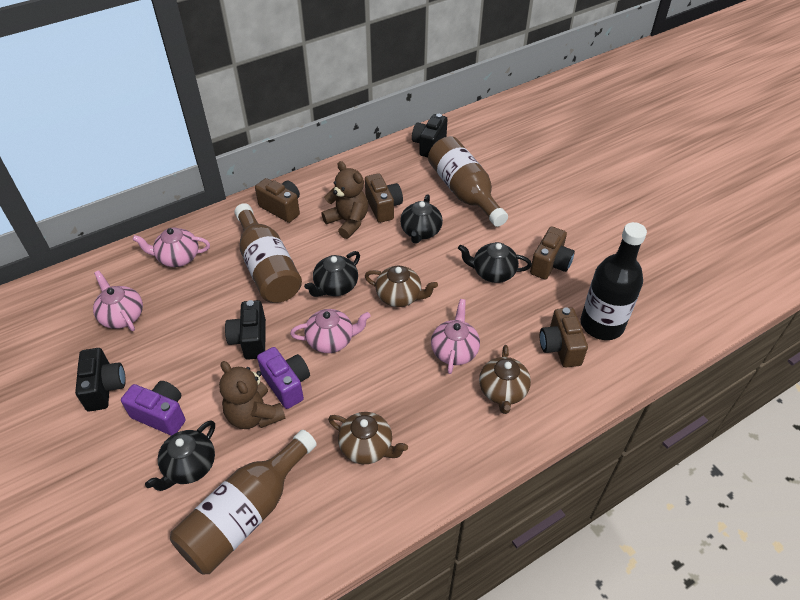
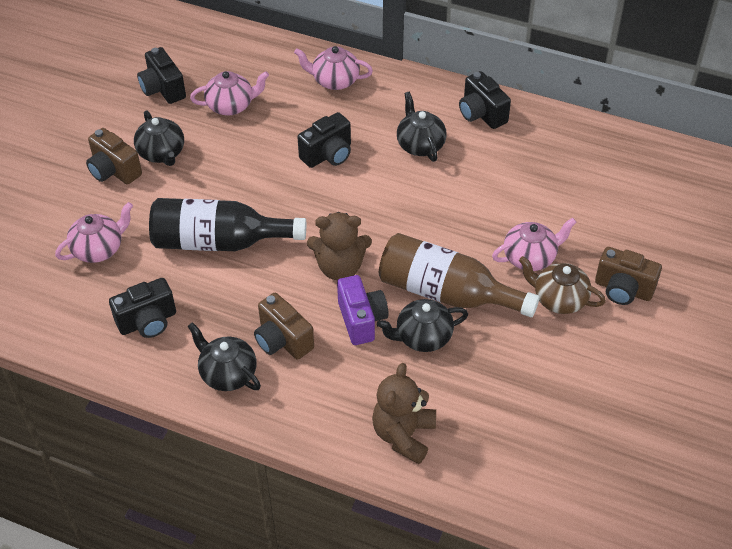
black camera: [75,348,126,412] [225,300,266,360] [412,114,448,157] = 3 -> [109,278,176,338] [137,47,186,104] [297,112,351,168] [459,71,511,129] = 4
brown bottle: [170,430,317,574] [235,203,302,303] [428,136,508,227] = 3 -> [379,233,540,317] = 1
brown camera: [255,178,300,223] [365,173,403,223] [530,226,575,279] [540,307,588,367] = 4 -> [86,128,142,184] [254,293,314,360] [595,247,662,305] = 3
brown teapot: [328,412,408,464] [365,265,438,307] [479,345,531,414] = 3 -> [519,256,606,314] = 1
purple camera: [121,381,186,436] [257,347,310,409] = 2 -> [337,275,389,345] = 1

